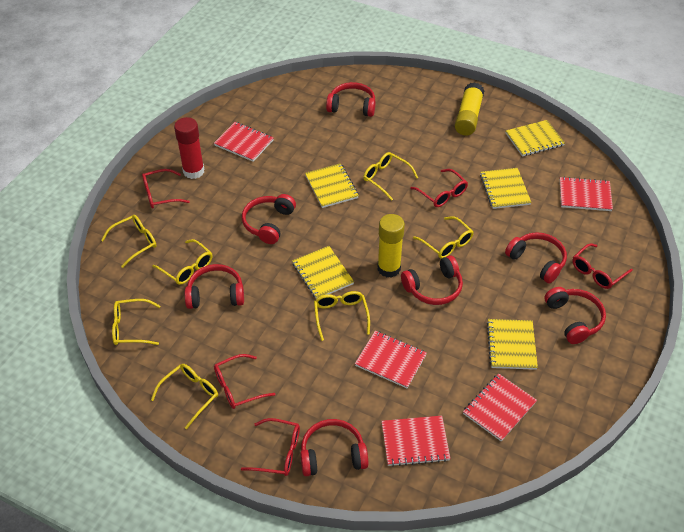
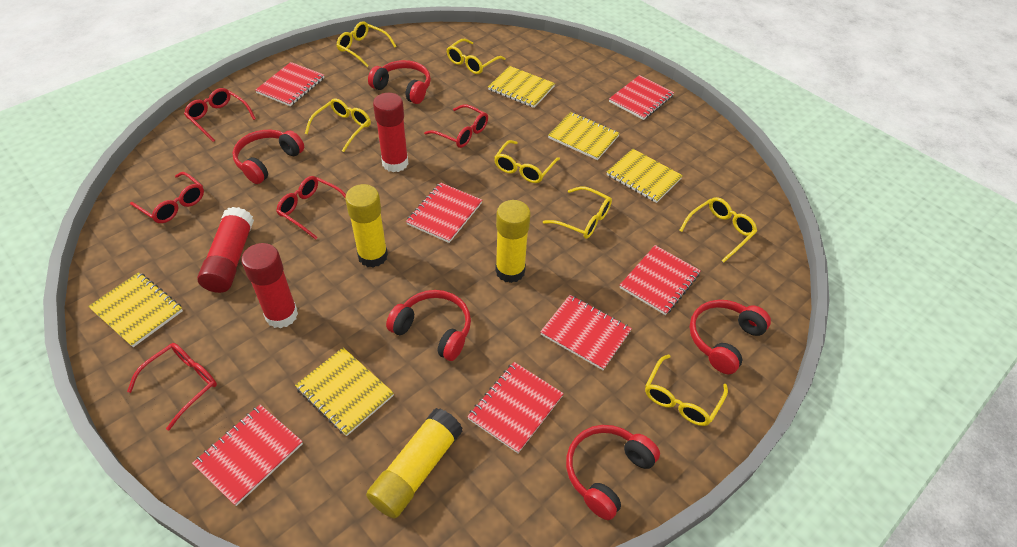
red glue stick: [174,117,204,179] = 1 -> [197,207,254,293] [241,243,298,328] [373,93,408,172] = 3
red headphones: [185,264,244,309] [242,194,296,244] [300,419,368,476] [326,82,376,117] [401,255,463,305] [505,232,567,283] [544,287,606,344] = 7 -> [233,130,304,184] [368,60,431,104] [386,290,471,361] [566,425,660,520] [690,300,771,374] = 5
red notebook: [214,122,274,162] [355,331,427,388] [382,416,450,466] [463,374,537,441] [560,177,613,211] = 5 -> [192,404,303,506] [255,62,324,106] [406,182,482,243] [467,362,564,453] [540,295,632,370] [609,75,674,120] [620,245,701,315] = 7
yellow glue stick: [378,214,405,278] [455,82,484,136] = 2 -> [345,184,388,268] [366,408,463,518] [495,200,531,283] = 3

